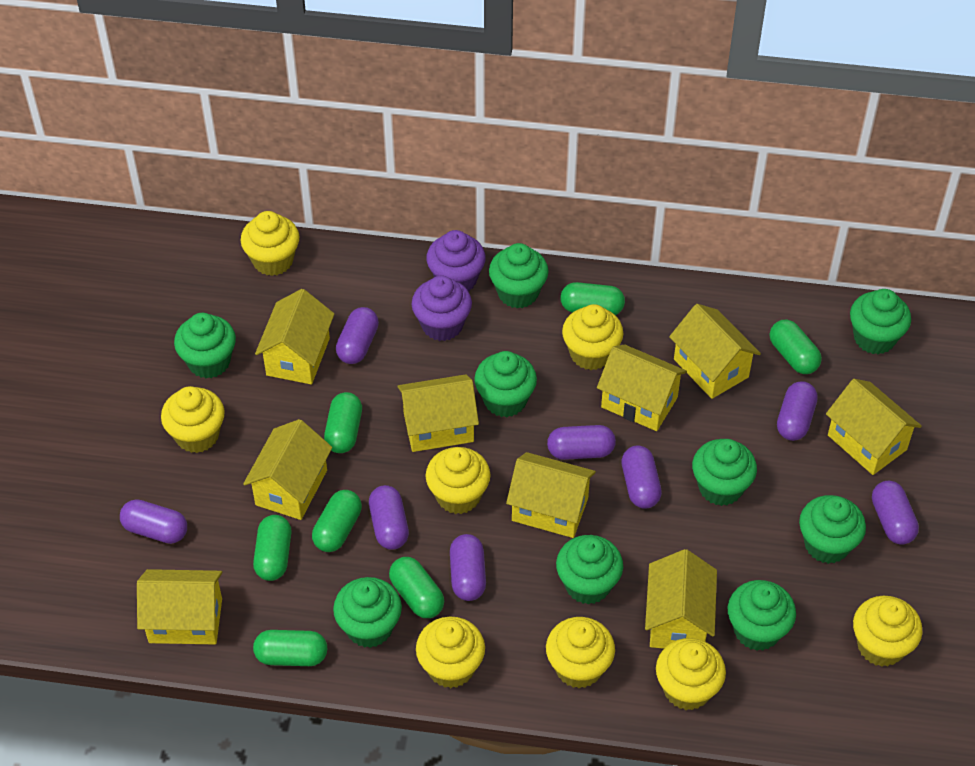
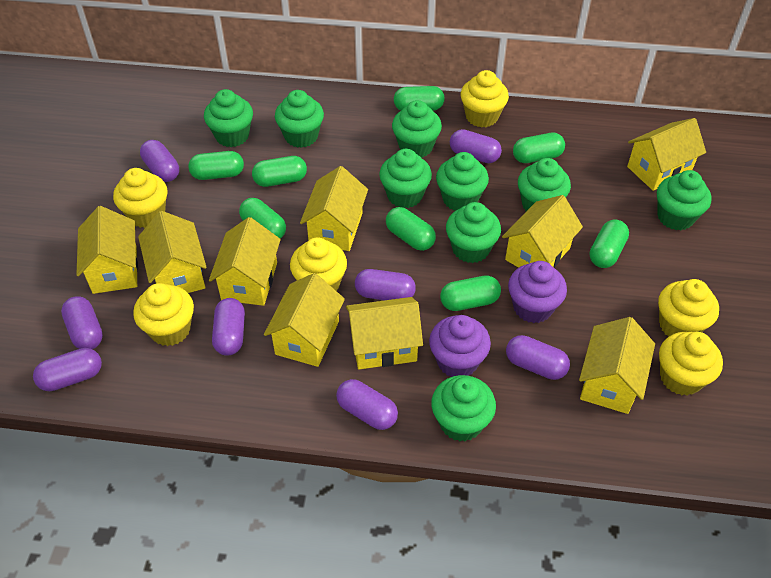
green capsule: [253,515,291,581] [253,630,327,666] [312,490,362,552] [324,392,362,453] [389,557,444,618] [560,282,625,315] [770,320,822,374] = 7 -> [188,151,244,180] [239,198,286,239] [252,156,307,187] [386,207,436,251] [394,86,444,111] [440,275,501,311] [513,133,565,163] [590,220,629,268] = 8
yellow cupcake: [161,386,225,453] [241,211,299,276] [416,617,485,688] [426,447,491,514] [546,617,615,688] [562,304,623,370] [656,638,726,710] [853,596,922,667] = 8 -> [113,168,167,228] [133,283,194,346] [290,237,347,291] [460,70,509,127] [658,279,719,337] [659,332,723,396] = 6

